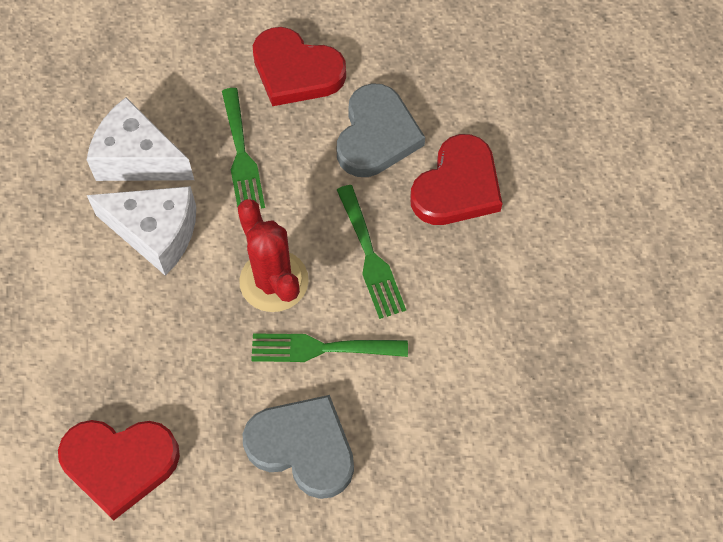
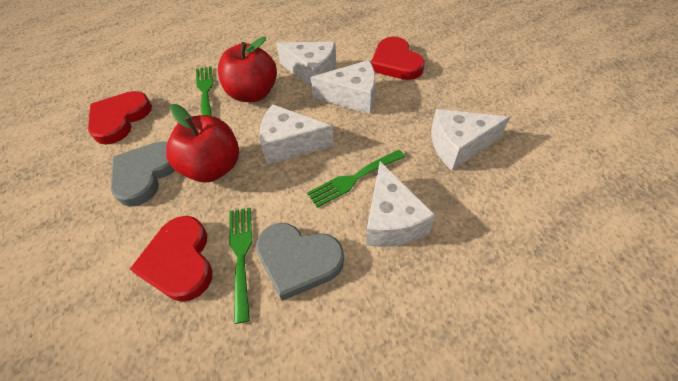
red apple: none = 0 -> [166,104,239,182] [218,37,277,102] = 2
red cactus: [237,199,309,312] = 1 -> none = 0
white cheese: [87,97,194,181] [87,186,196,276] = 2 -> [259,104,334,165] [276,42,336,87] [310,60,375,114] [366,162,436,247] [431,109,510,170] = 5

